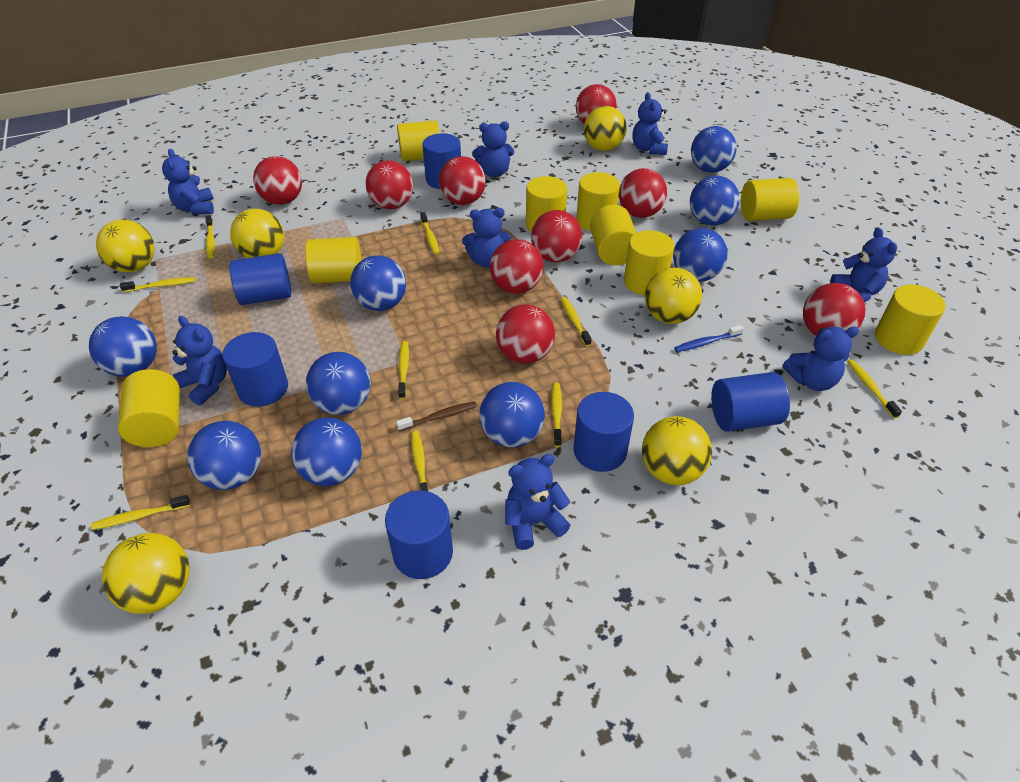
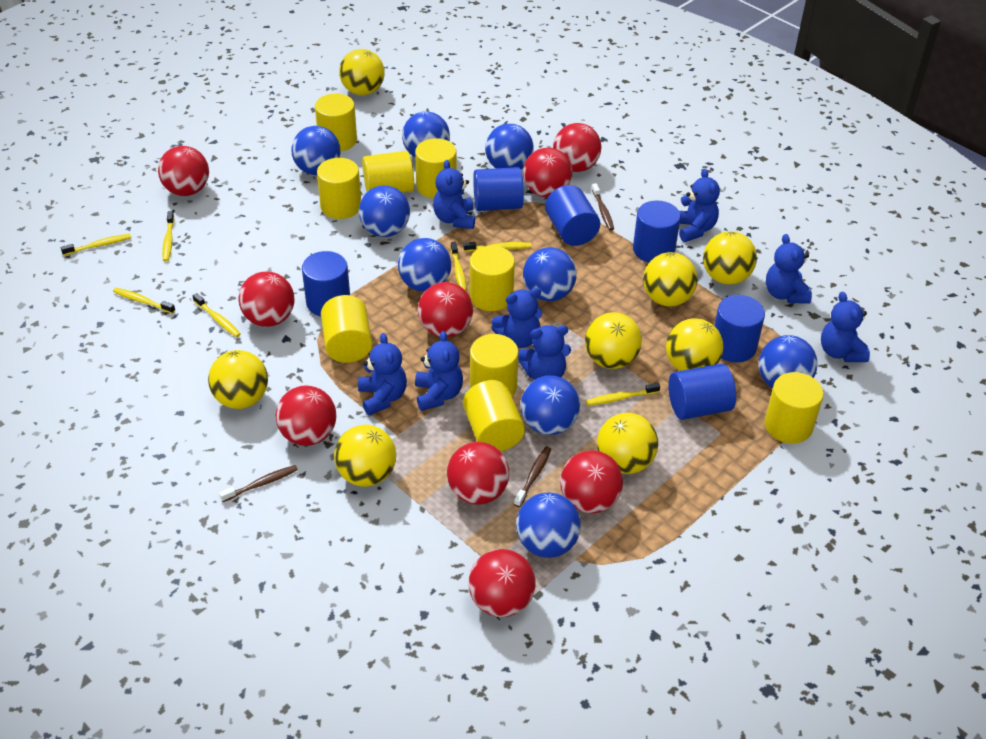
blue toothbrush: [674,325,744,352] = 1 -> none = 0
brown toothbrush: [396,401,477,431] = 1 -> [219,465,298,502] [514,447,551,507] [592,183,614,231] = 3
yellow ball: [96,220,155,272] [102,533,190,614] [230,209,284,258] [584,106,626,151] [642,416,712,485] [645,268,702,324] = 6 -> [208,350,268,409] [334,425,396,487] [339,49,385,95] [585,312,642,369] [597,413,658,474] [643,252,698,306] [666,318,723,371] [703,231,757,285] = 8
yellow toothbrush: [91,495,190,530] [120,277,195,292] [206,215,215,258] [398,341,409,399] [411,430,429,492] [420,212,440,255] [551,382,562,447] [561,297,592,346] [847,359,902,419] = 9 -> [60,234,131,256] [113,288,175,314] [162,211,174,261] [193,293,241,337] [451,242,467,292] [463,242,531,252] [586,383,660,406] = 7

